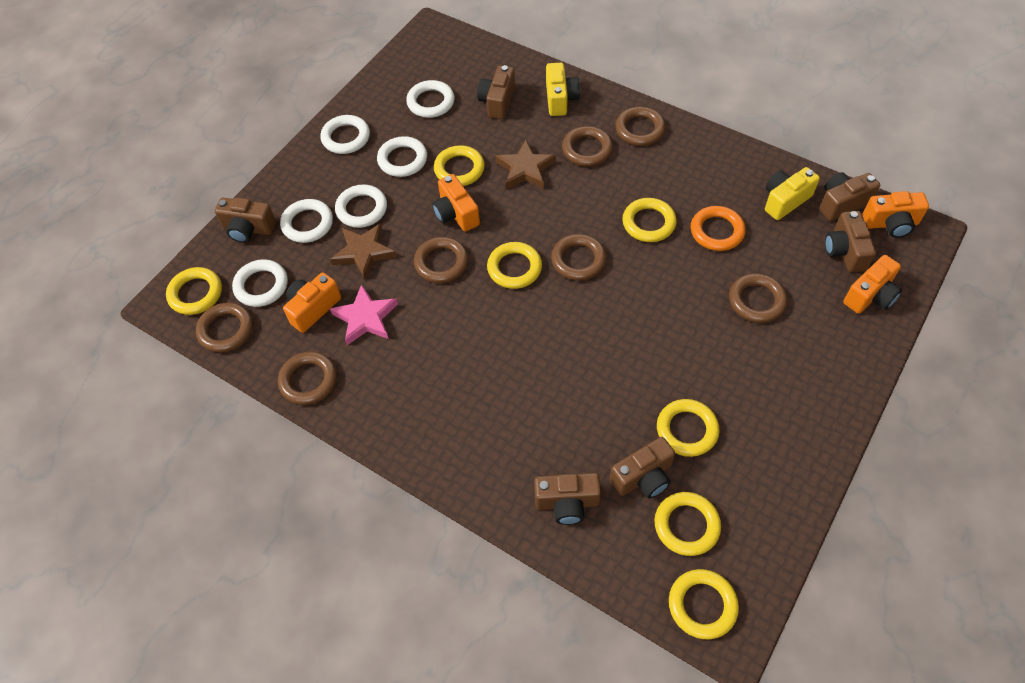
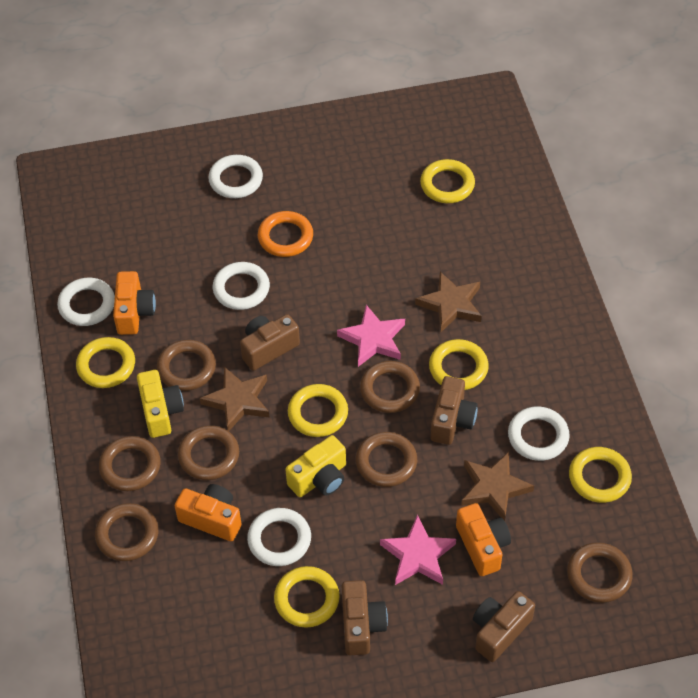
brown camera: [215,197,276,243] [477,65,515,119] [534,473,601,525] [610,437,675,498] [820,172,880,221] [825,211,876,273] = 6 -> [240,314,300,371] [342,580,388,655] [430,376,478,445] [473,591,535,662] = 4
brown star: [330,223,396,280] [495,140,556,189] = 2 -> [200,367,270,431] [415,272,482,332] [461,452,534,521] = 3
orange camera: [283,272,341,333] [432,174,480,232] [843,255,902,314] [862,191,929,238] = 4 -> [113,271,156,335] [175,484,241,541] [456,503,511,576] = 3
pink star: [330,284,398,345] = 1 -> [337,305,405,367] [380,515,456,585] = 2
white ring: [232,259,288,307] [280,199,333,243] [320,115,370,154] [335,184,387,228] [377,136,427,177] [406,80,454,118] = 6 -> [57,278,115,326] [208,155,263,198] [213,262,270,310] [247,508,311,566] [508,407,570,461] = 5
yellow ring: [166,267,222,315] [434,145,485,186] [487,242,542,289] [622,198,677,242] [654,492,721,556] [657,399,719,457] [669,569,739,639] = 7 -> [76,337,135,388] [274,566,340,628] [288,384,348,437] [420,159,475,203] [429,339,489,390] [569,447,632,503] = 6

